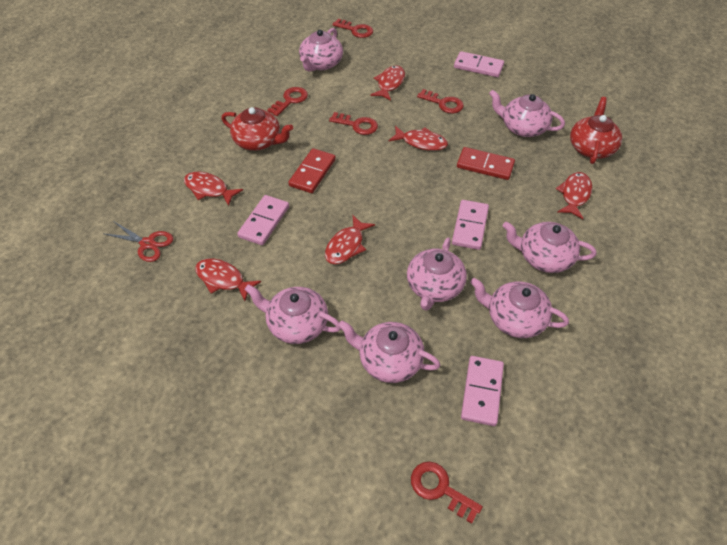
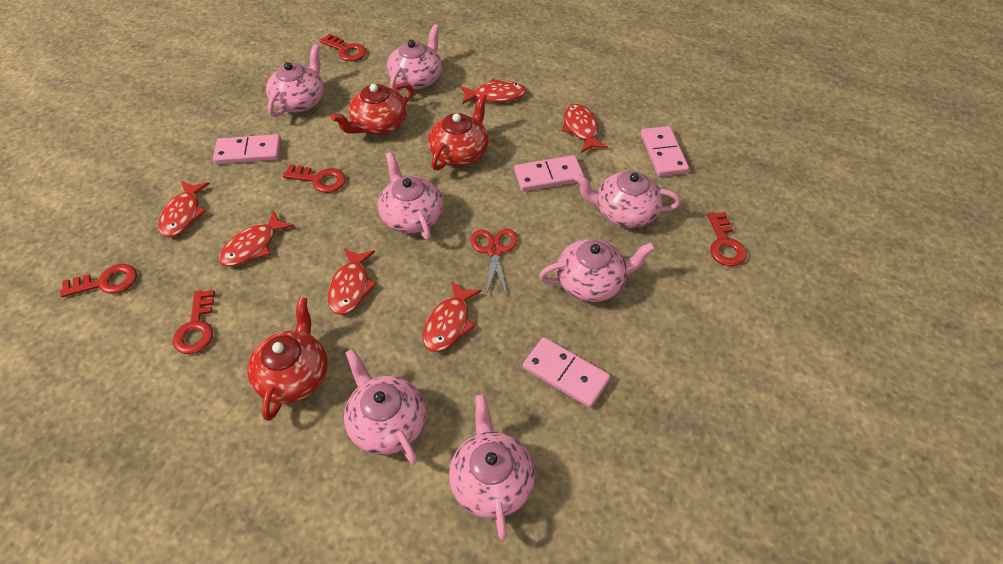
red domino: [288,148,336,193] [457,147,515,180] = 2 -> none = 0
red teapot: [221,107,293,151] [570,97,622,164] = 2 -> [247,297,328,421] [331,83,413,135] [428,93,488,170] = 3

